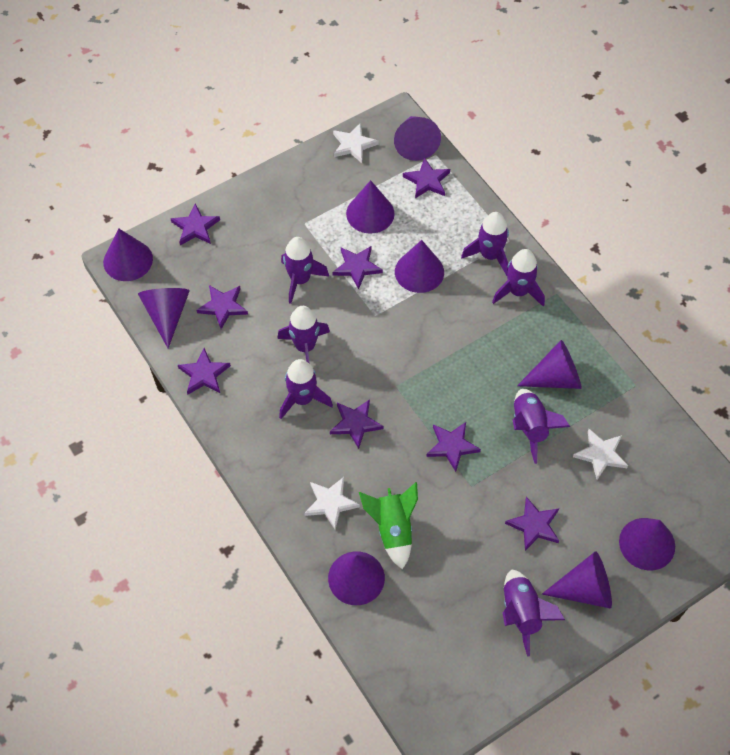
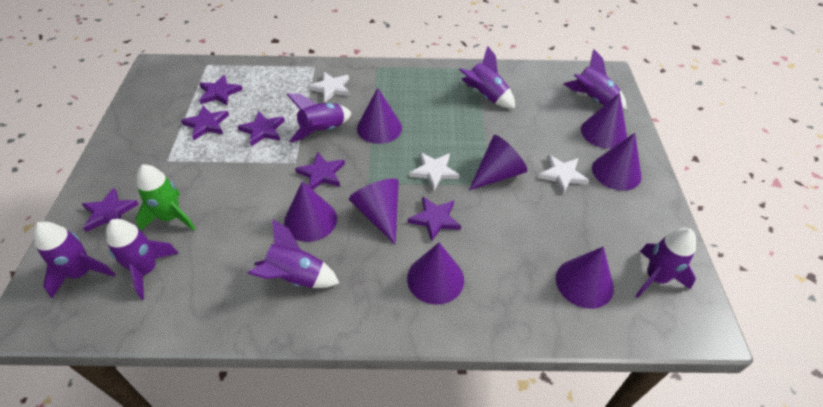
purple cone: [103,228,153,281] [138,288,189,348] [328,551,385,605] [346,180,395,233] [394,116,441,161] [395,240,444,293] [517,340,582,389] [542,551,612,609] [619,518,675,570] = 9 -> [284,181,337,242] [349,179,399,245] [357,88,402,144] [407,243,464,304] [469,135,528,190] [556,247,614,309] [581,93,627,149] [592,133,641,191] = 8
purple star: [171,204,220,245] [178,348,231,394] [196,285,248,329] [330,399,383,449] [333,246,383,289] [403,158,450,198] [426,422,481,472] [505,497,559,551] = 8 -> [82,188,139,232] [181,106,229,140] [199,75,243,106] [238,111,285,146] [295,152,345,190] [408,196,461,242] = 6

